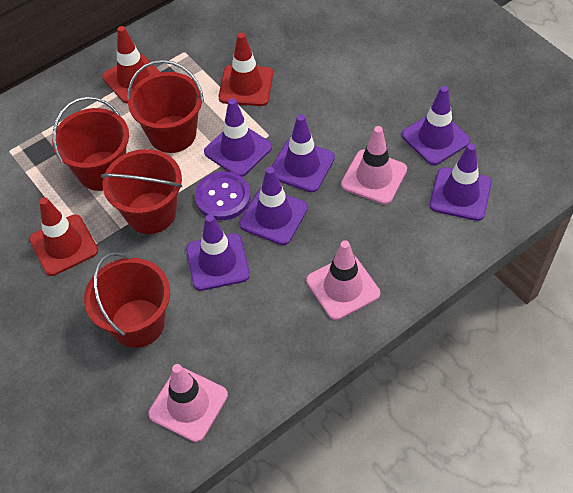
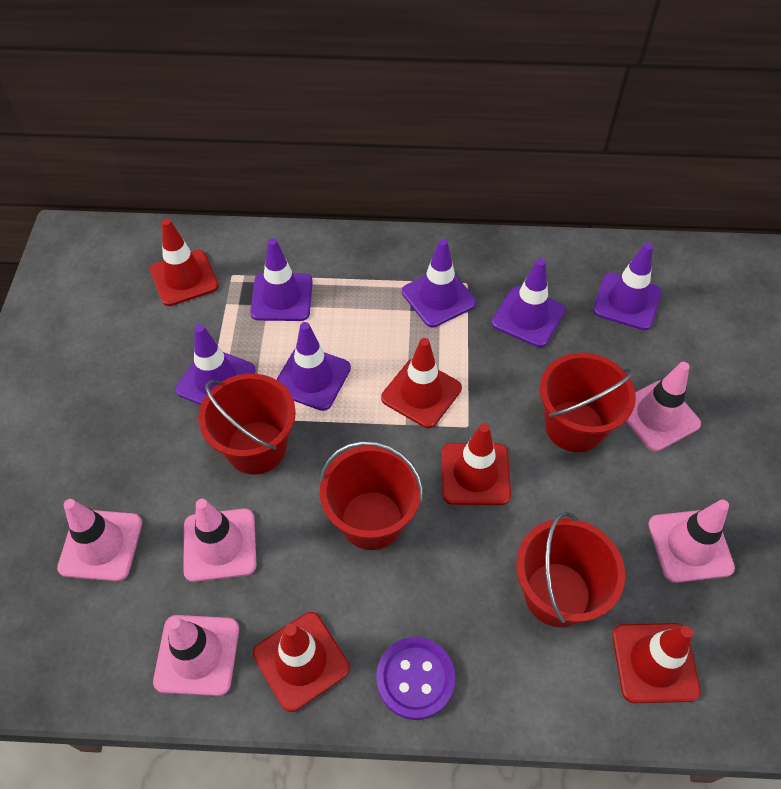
pink traffic cone: [148,364,228,442] [306,241,380,320] [341,126,407,205] = 3 -> [57,499,142,581] [153,615,239,696] [184,499,256,582] [626,362,701,452] [648,500,735,583] = 5
red traffic cone: [29,197,98,276] [102,26,161,103] [219,33,273,106] = 3 -> [150,218,219,306] [253,612,350,712] [381,338,462,428] [442,423,511,505] [612,623,701,703] = 5

